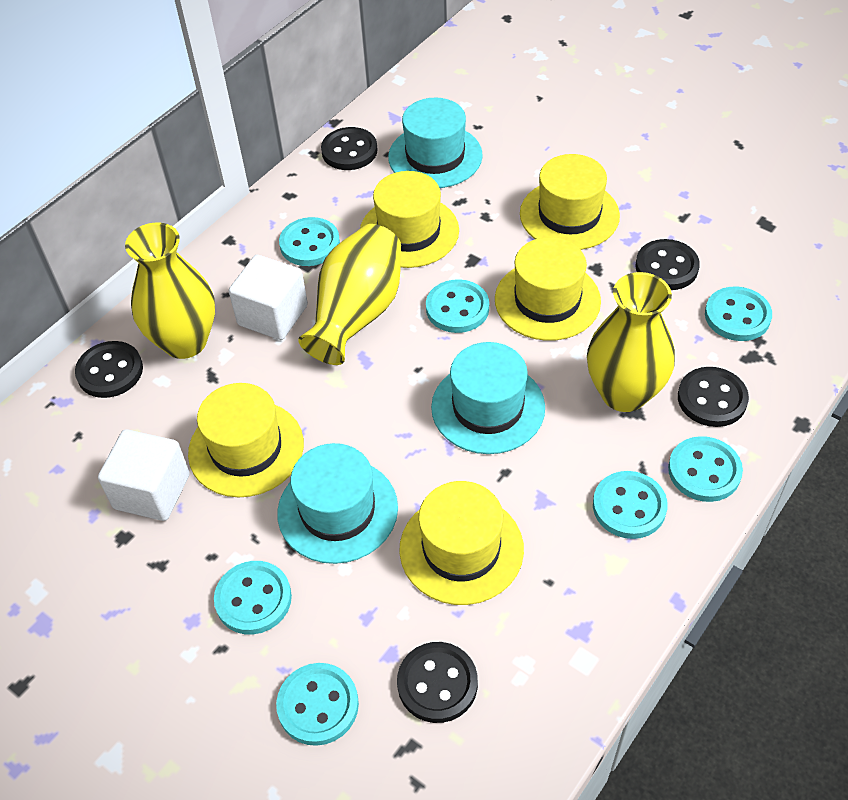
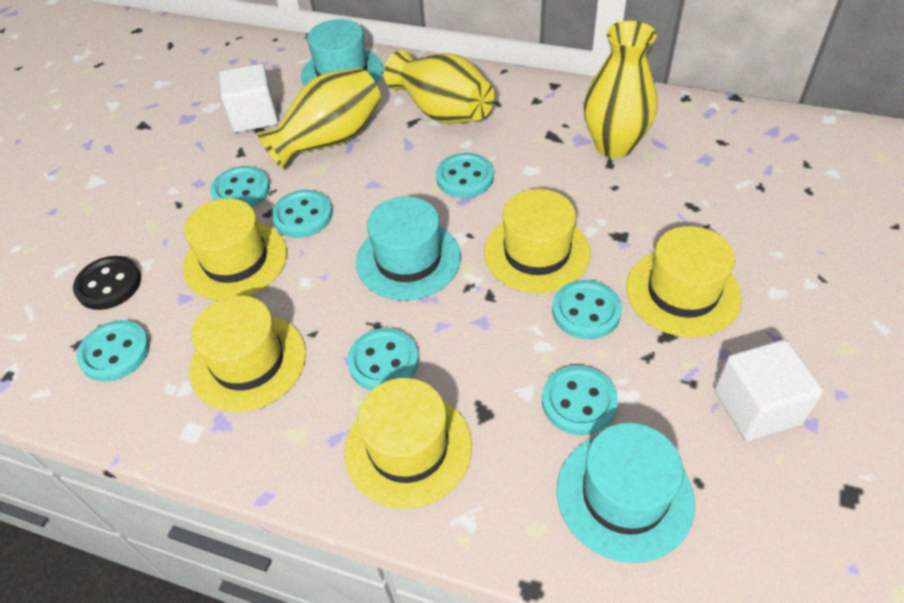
black button: [75,341,143,398] [321,127,378,170] [397,642,478,723] [636,239,700,290] [678,367,749,427] = 5 -> [73,256,141,310] = 1

